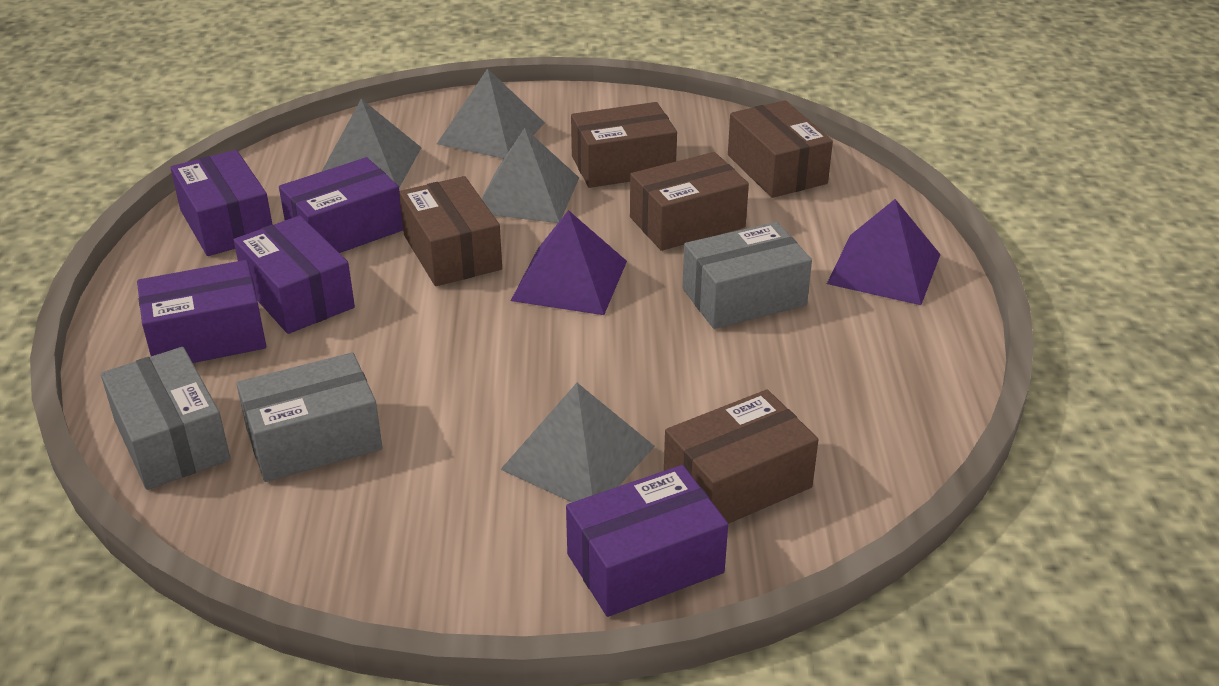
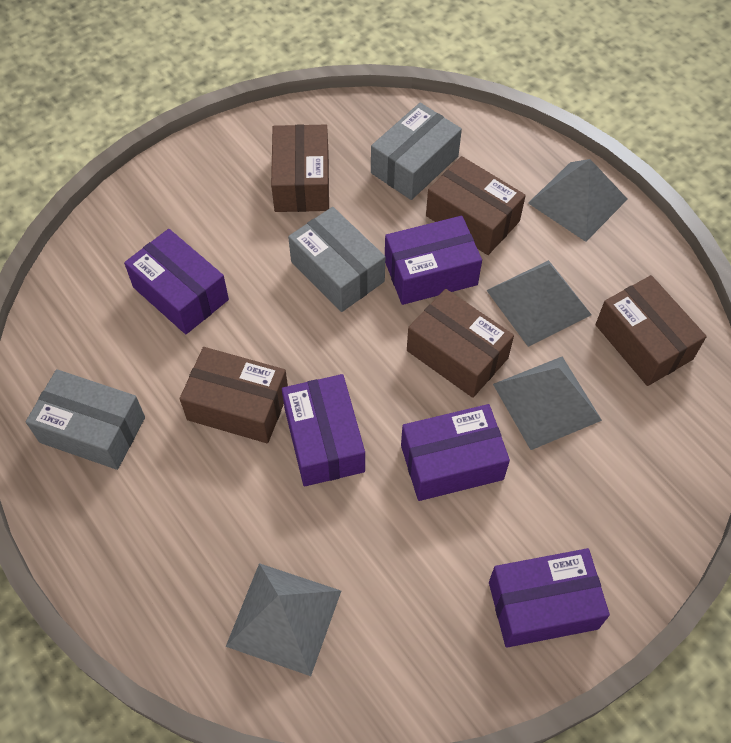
purple pyramid: [511,210,627,315] [827,199,941,305] = 2 -> none = 0

